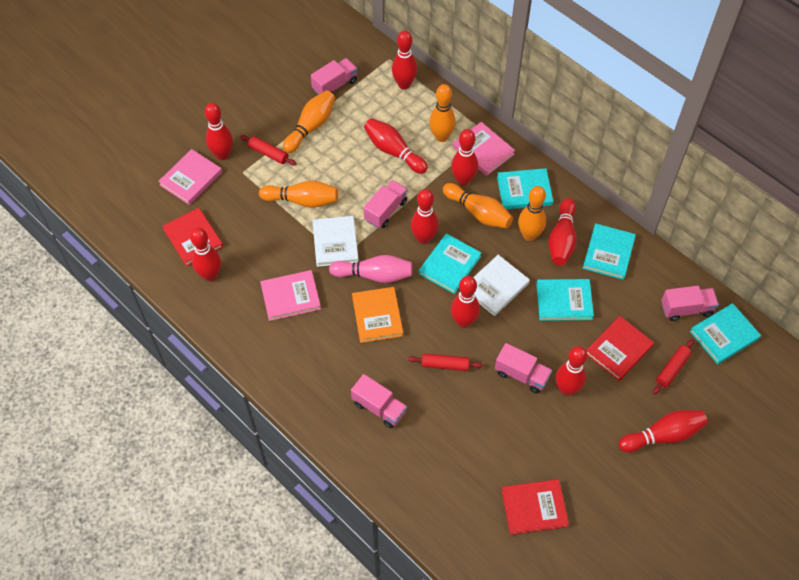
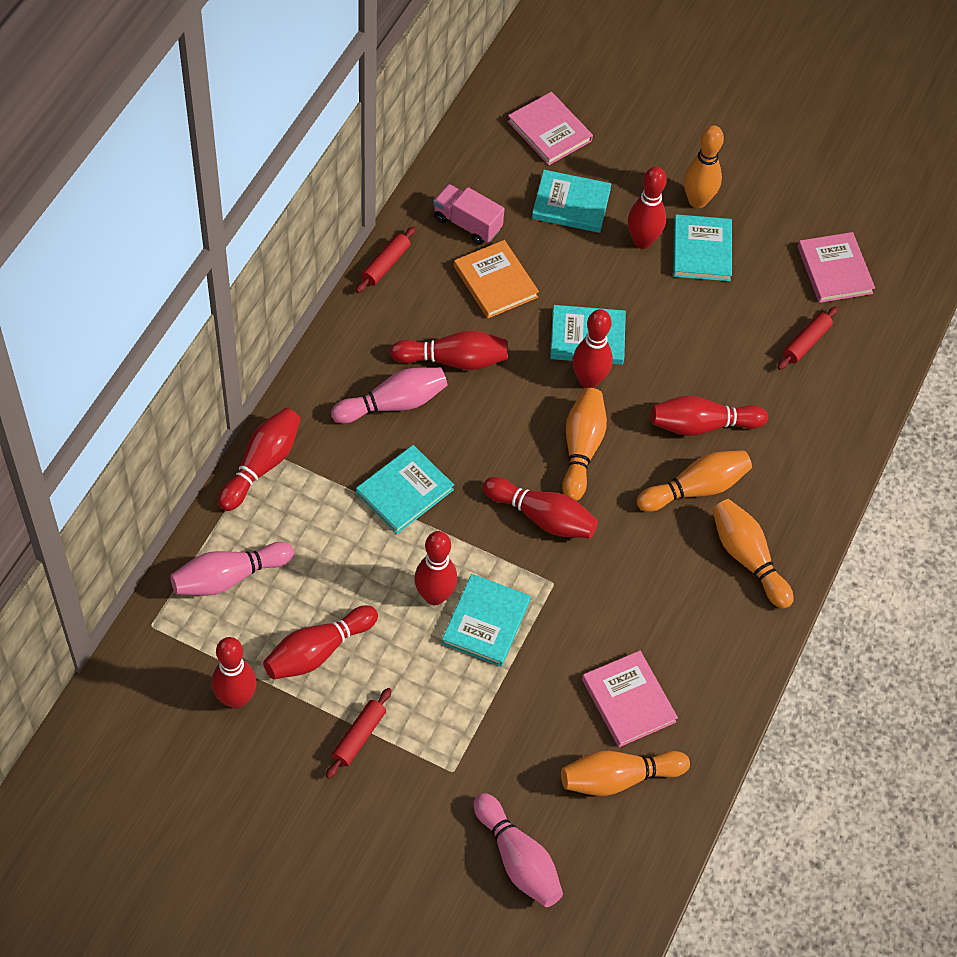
pink bowling pin: [329,255,413,283] = 1 -> [170,542,294,596] [331,367,448,424] [473,793,563,907] = 3
pink truck: [311,58,357,95] [351,374,407,428] [364,180,408,228] [495,343,552,394] [661,286,719,321] = 5 -> [433,184,505,245] = 1
red book: [162,208,223,266] [501,479,569,535] [586,316,654,381] = 3 -> none = 0
red bowling pin: [190,227,221,281] [204,103,233,160] [364,118,428,174] [392,31,417,90] [411,189,439,244] [451,129,478,186] [451,276,480,328] [548,198,577,266] [555,346,587,396] [619,410,708,452] = 10 -> [212,637,257,709] [218,408,301,511] [263,605,378,679] [390,330,508,370] [414,531,458,605] [483,477,598,538] [572,309,613,388] [628,167,667,249] [651,395,768,436] = 9
white book: [312,216,359,267] [473,255,530,316] = 2 -> none = 0

